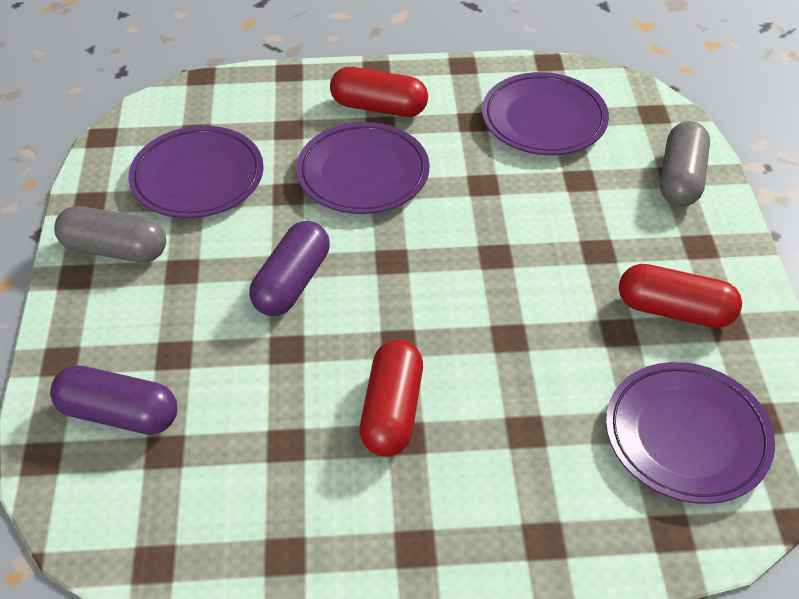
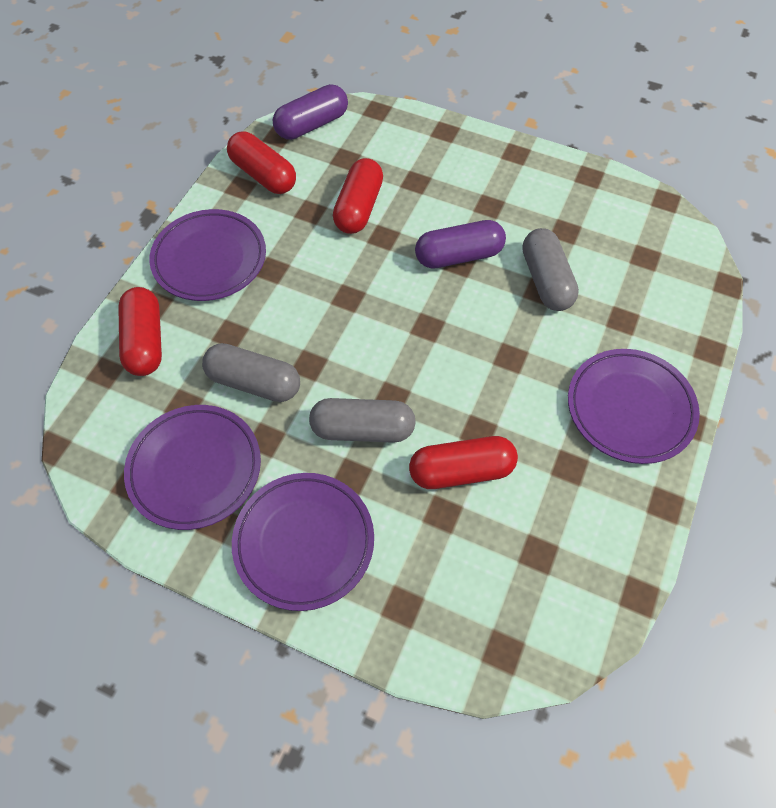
grey capsule: [54,206,166,262] [660,121,710,206] = 2 -> [202,343,300,402] [309,398,416,443] [522,228,579,311] = 3
red capsule: [330,67,428,117] [359,340,423,457] [619,264,742,328] = 3 -> [118,287,162,376] [227,132,296,194] [333,158,383,234] [409,436,518,489] = 4

